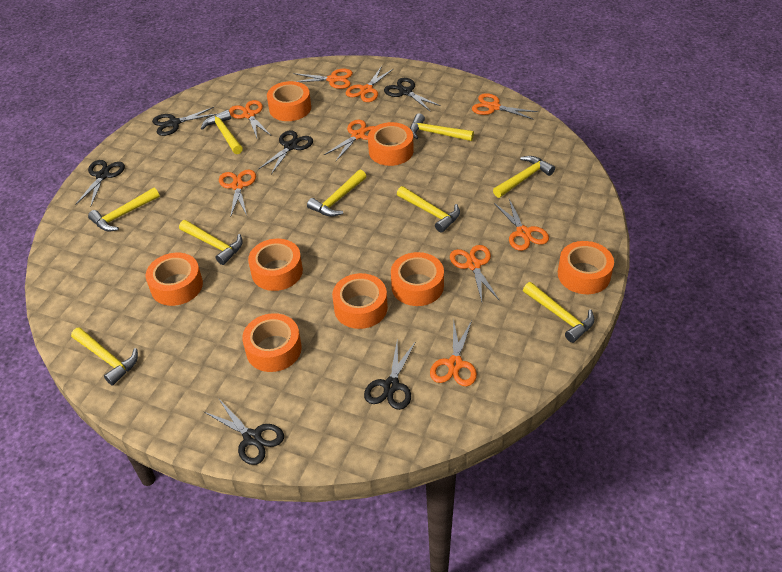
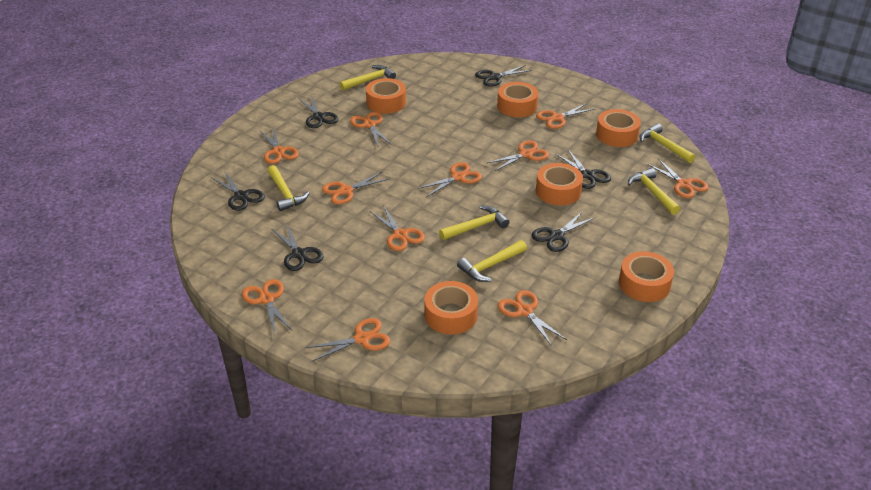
orange scissors: [219,170,256,218] [229,100,271,138] [293,69,353,89] [324,120,375,161] [345,66,393,102] [430,318,477,387] [450,245,500,302] [472,93,538,120] [494,199,549,251] = 9 -> [242,279,292,336] [260,127,299,164] [306,318,391,362] [322,172,389,204] [350,112,392,146] [370,205,425,251] [417,162,482,197] [487,140,549,171] [498,290,567,346] [536,103,595,129] [647,159,709,198] = 11
orange tape: [146,253,203,306] [242,313,302,372] [248,239,303,291] [267,81,311,121] [332,273,388,329] [368,122,414,166] [391,252,444,306] [558,241,614,294] = 8 -> [366,78,406,114] [424,281,478,335] [497,82,538,117] [536,163,583,205] [596,109,641,147] [619,251,674,302] = 6
yellow hammer: [71,327,138,386] [88,188,160,231] [179,220,243,265] [201,110,243,154] [307,170,366,217] [397,186,460,233] [410,113,474,141] [493,156,555,198] [523,282,594,343] = 9 -> [267,165,309,211] [340,65,396,90] [439,206,509,240] [457,240,527,282] [628,168,680,215] [640,124,696,163] = 6

